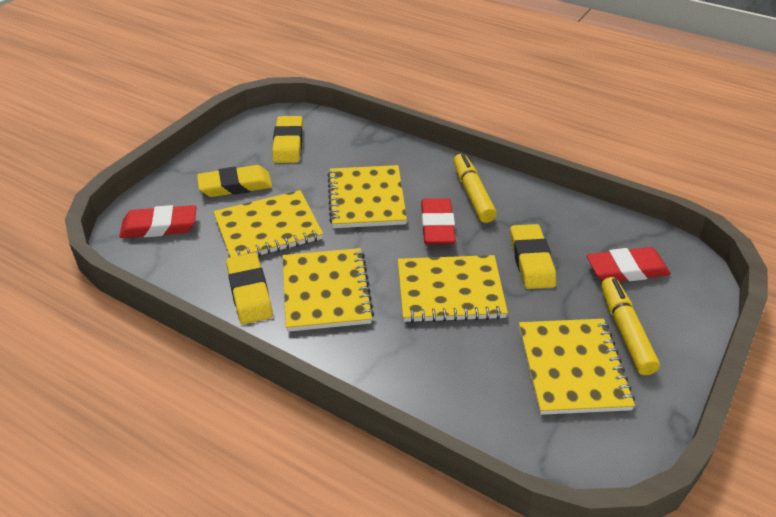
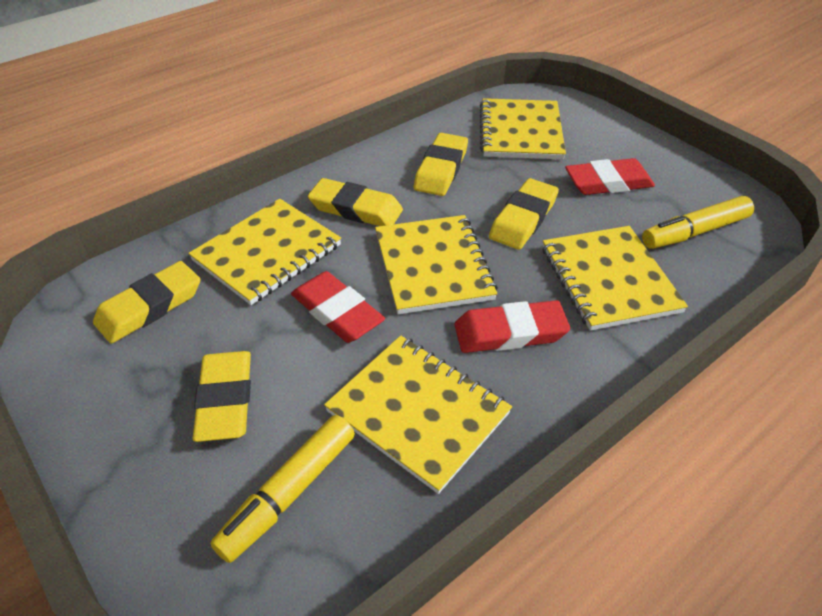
yellow eraser: [197,165,272,197] [226,253,273,324] [272,116,303,163] [510,224,556,289] = 4 -> [93,261,201,344] [193,351,251,442] [308,178,403,226] [414,133,468,196] [489,178,559,250] = 5

